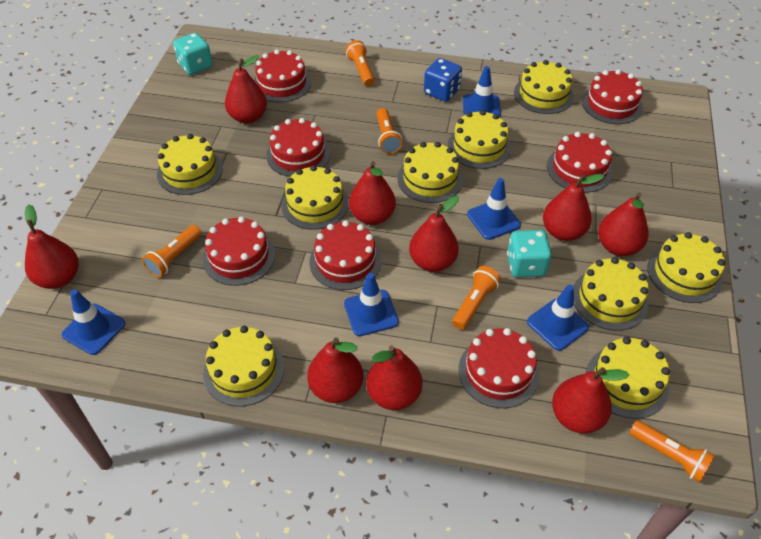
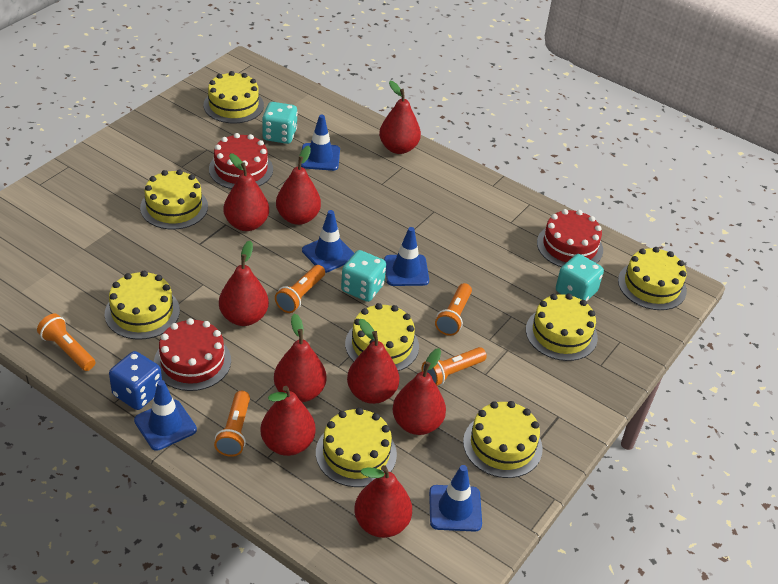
red cake: [203,216,275,286] [254,50,311,103] [266,118,330,177] [310,220,382,290] [458,328,540,408] [547,132,613,193] [582,69,643,124] = 7 -> [154,318,231,391] [209,133,273,189] [537,209,603,267] = 3
turquoise dice: [173,33,213,75] [507,230,552,277] = 2 -> [262,102,298,144] [341,250,386,302] [556,254,604,301] = 3
yellow cake: [157,134,223,195] [203,326,285,406] [281,165,349,230] [397,142,463,203] [448,110,511,169] [514,60,574,114] [573,257,649,331] [586,337,670,419] [647,232,725,303] = 9 -> [105,271,180,340] [140,170,208,230] [204,71,264,123] [316,408,397,487] [345,303,419,371] [463,401,543,478] [526,293,598,361] [618,247,687,310] = 8

